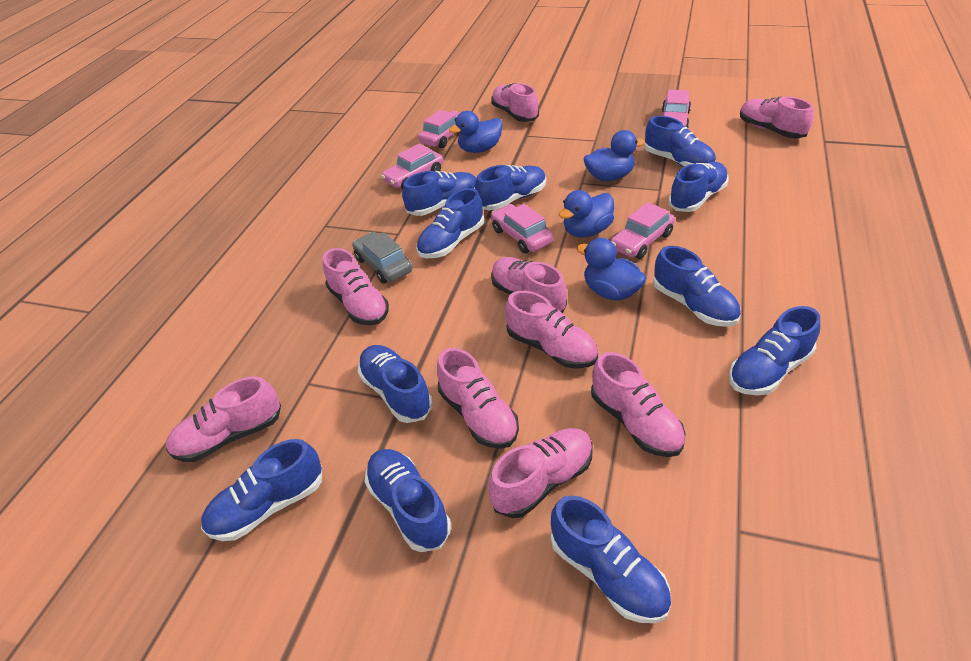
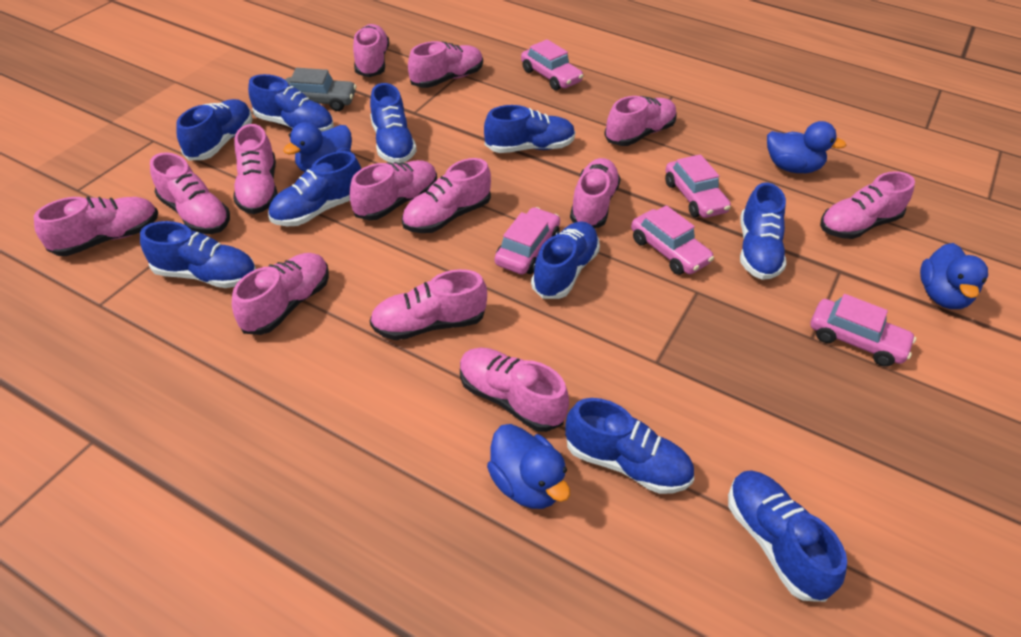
blue shoe: [201,439,322,541] [358,345,433,423] [364,449,451,552] [402,171,476,216] [417,188,484,258] [475,165,546,211] [551,496,671,623] [645,116,716,167] [653,246,741,327] [668,162,729,212] [729,306,820,395] = 11 -> [140,221,256,288] [176,99,253,160] [248,74,334,131] [268,151,361,226] [370,83,416,164] [484,105,576,153] [531,221,600,299] [565,398,694,494] [728,470,847,602] [740,183,786,280] = 10
pink shoe: [166,377,281,462] [323,248,389,325] [437,348,519,449] [489,428,593,518] [491,83,539,122] [491,257,567,313] [505,291,598,369] [591,352,685,457] [740,97,813,139] = 9 -> [34,197,158,256] [150,152,230,234] [232,253,329,335] [233,124,278,214] [350,160,437,220] [353,24,389,77] [370,269,487,340] [402,158,491,233] [408,41,483,88] [460,348,569,432] [570,158,621,228] [604,96,677,146] [820,171,915,239] = 13

